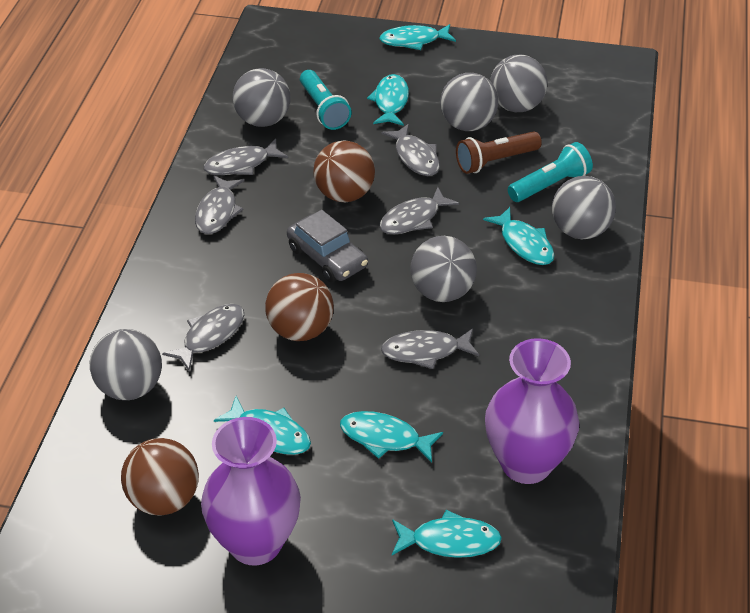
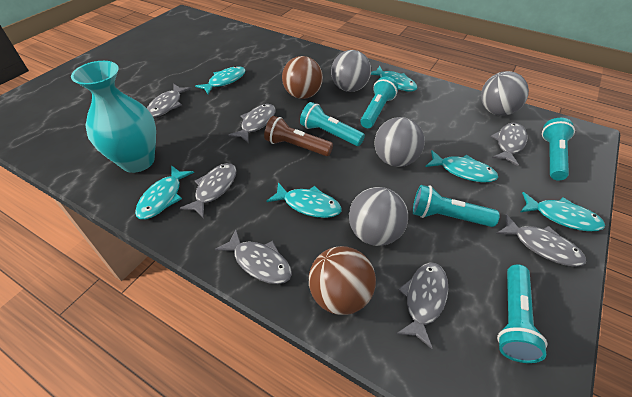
brown ball: [121,438,199,516] [265,273,334,341] [313,141,375,203] = 3 -> [282,56,323,99] [309,246,376,315] = 2
grey ball: [90,329,162,400] [232,68,291,127] [410,236,477,302] [440,73,498,131] [490,55,548,112] [552,176,616,239] = 6 -> [331,50,371,92] [349,187,408,246] [374,117,425,167] [481,71,529,116] = 4
grey car: [287,210,368,282] = 1 -> none = 0
grey fish: [162,304,244,371] [195,176,244,234] [204,139,288,175] [379,187,459,234] [381,124,440,176] [381,328,479,369] = 6 -> [147,84,192,118] [179,163,236,218] [215,230,292,284] [229,104,276,143] [396,262,448,349] [491,123,527,166] [496,214,586,267] = 7
purple vase: [201,417,301,565] [485,338,579,484] = 2 -> none = 0
turquoise flashlight: [300,70,352,130] [508,142,593,202] = 2 -> [300,102,365,146] [360,77,398,128] [413,185,500,227] [497,264,548,363] [542,118,575,181] = 5
turquoise vase: none = 0 -> [71,61,156,173] = 1

